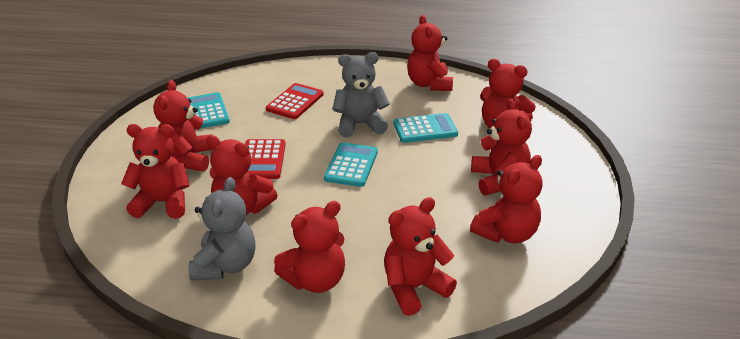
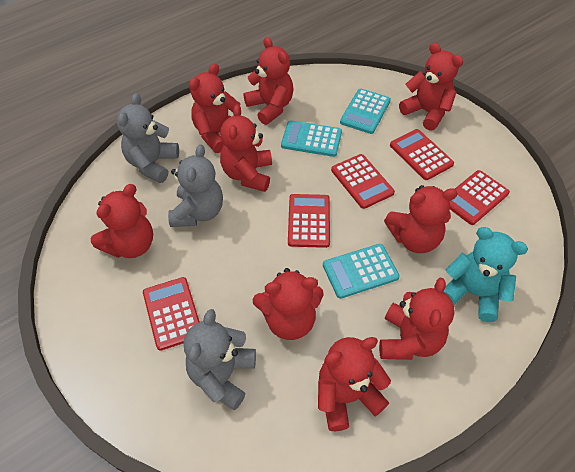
grey teddy bear: [188,177,256,281] [332,52,390,137] = 2 -> [117,93,179,183] [168,144,223,227] [184,309,256,410] = 3
red calculator: [245,139,286,179] [266,83,324,119] = 2 -> [143,277,200,351] [288,194,330,248] [331,154,395,209] [390,129,454,180] [450,170,510,225] = 5
turquoise teddy bear: none = 0 -> [444,227,528,322] = 1

